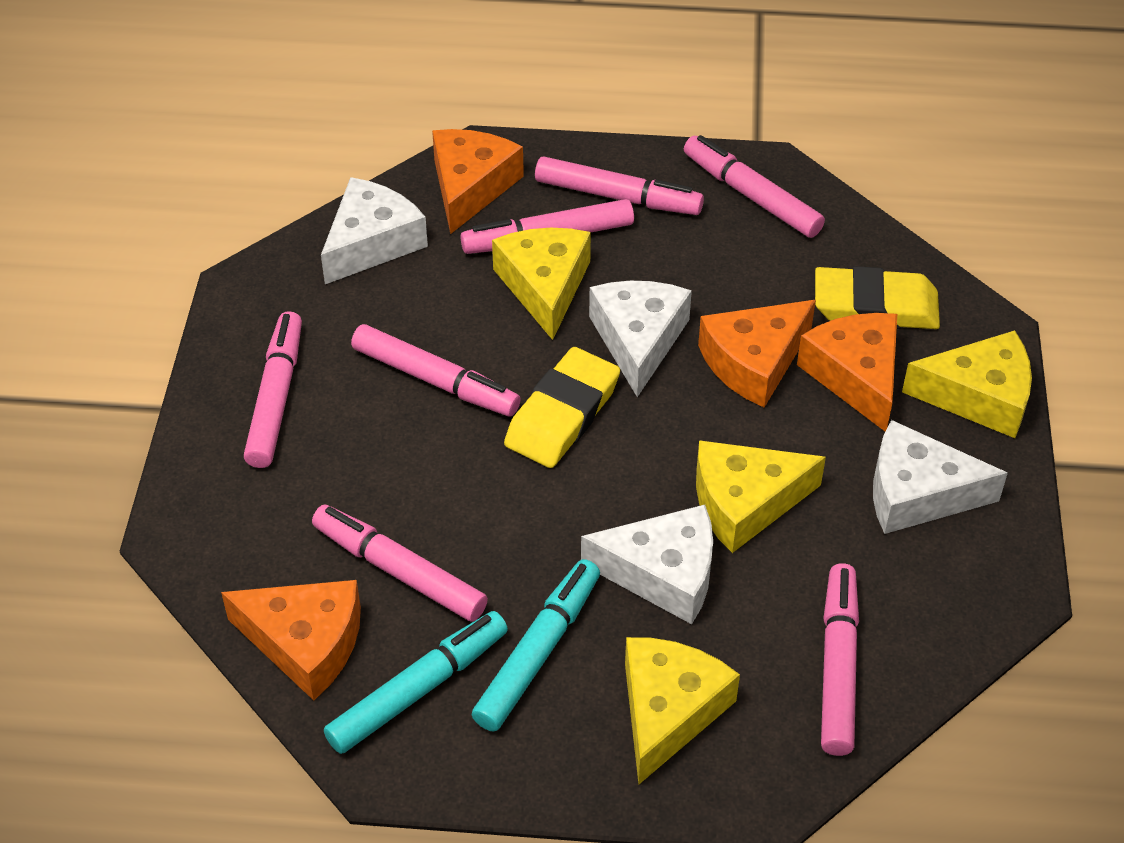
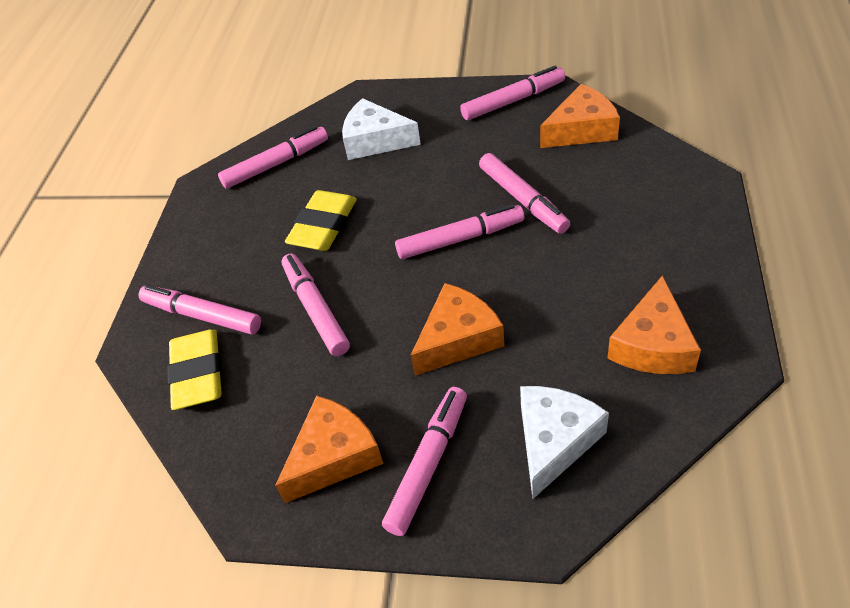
turquoise marker: [324,611,508,754] [472,559,600,731] = 2 -> none = 0
white cheese: [321,177,428,284] [581,505,713,624] [589,281,692,397] [873,420,1008,534] = 4 -> [342,98,421,160] [520,386,609,499] = 2
yellow cheese: [492,228,591,340] [625,637,740,784] [696,440,826,553] [902,330,1032,438] = 4 -> none = 0

